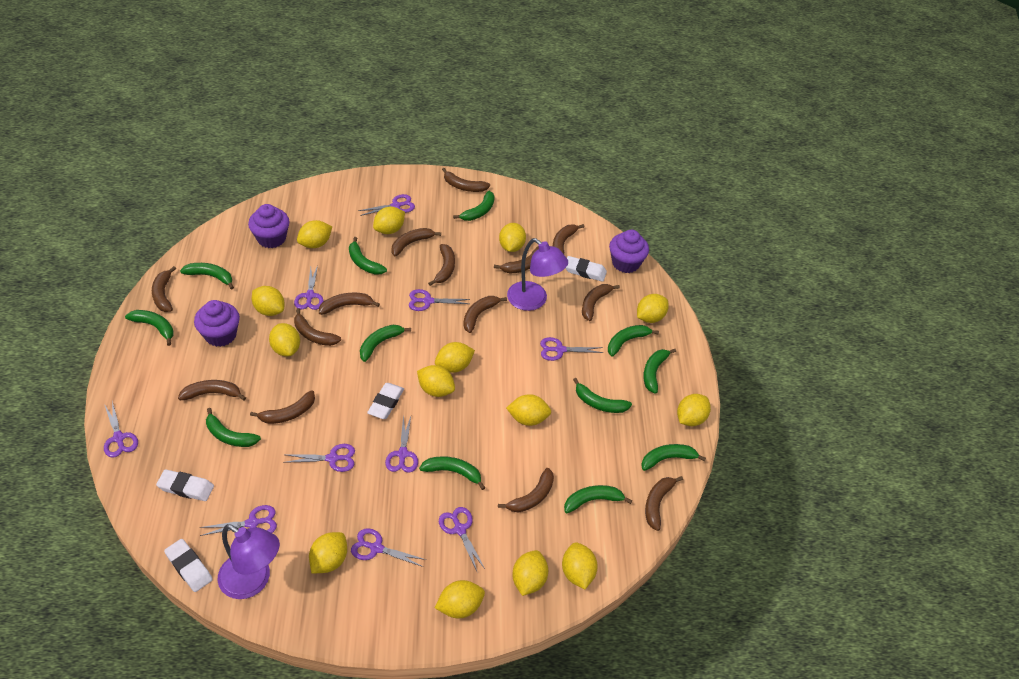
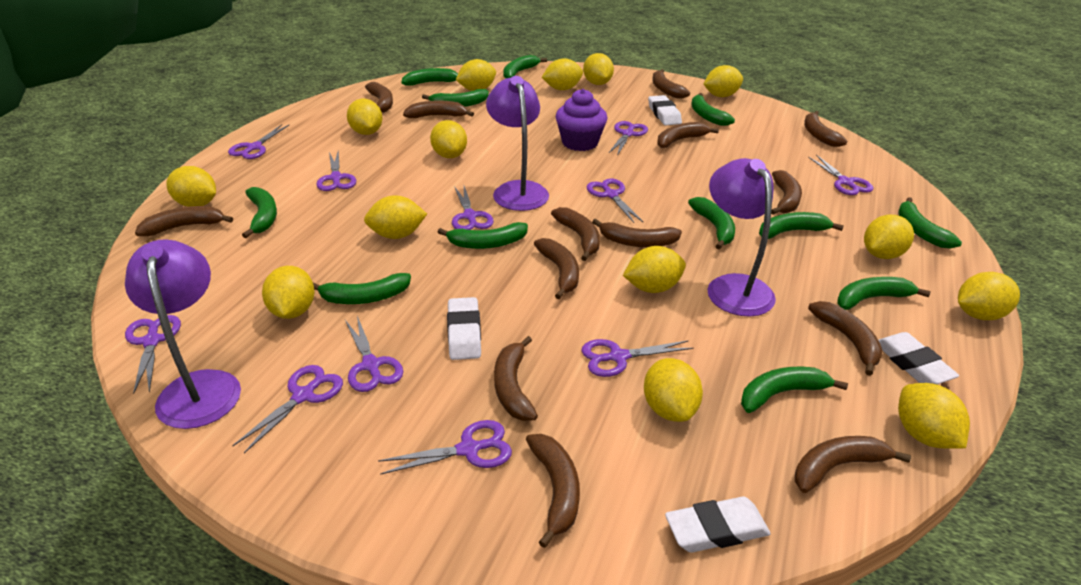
purple cupcake: [194,300,240,347] [248,204,289,248] [609,230,649,273] = 3 -> [556,89,607,151] = 1
purple lamp: [217,524,280,599] [507,238,568,311] = 2 -> [125,240,241,429] [486,76,549,211] [707,158,776,317] = 3
purple scissors: [104,401,138,458] [199,505,277,536] [283,444,355,472] [294,265,324,310] [351,528,426,567] [358,194,415,216] [385,415,418,473] [409,289,470,311] [439,507,485,573] [540,337,604,361] = 10 -> [125,315,181,394] [228,124,289,159] [232,365,343,453] [316,150,356,191] [345,316,403,392] [378,420,512,475] [452,186,494,230] [581,339,694,377] [587,179,643,223] [609,121,648,156] [808,155,873,195] = 11

